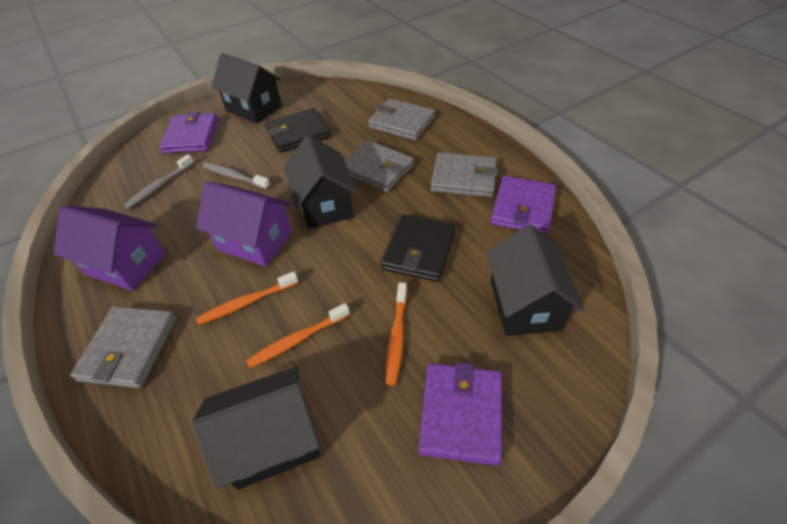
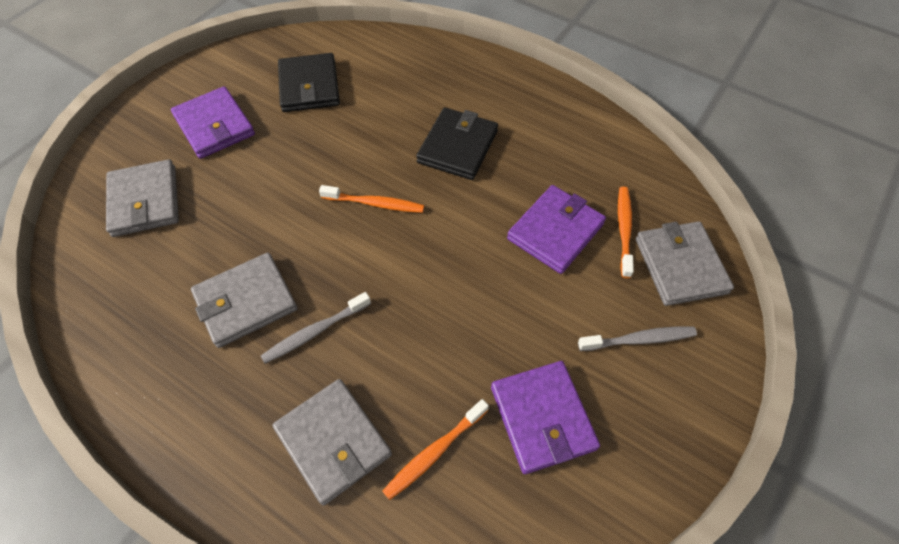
black house: [192,366,320,490] [211,53,282,123] [284,135,357,229] [487,224,584,336] = 4 -> none = 0
purple house: [54,205,166,291] [196,181,292,267] = 2 -> none = 0

